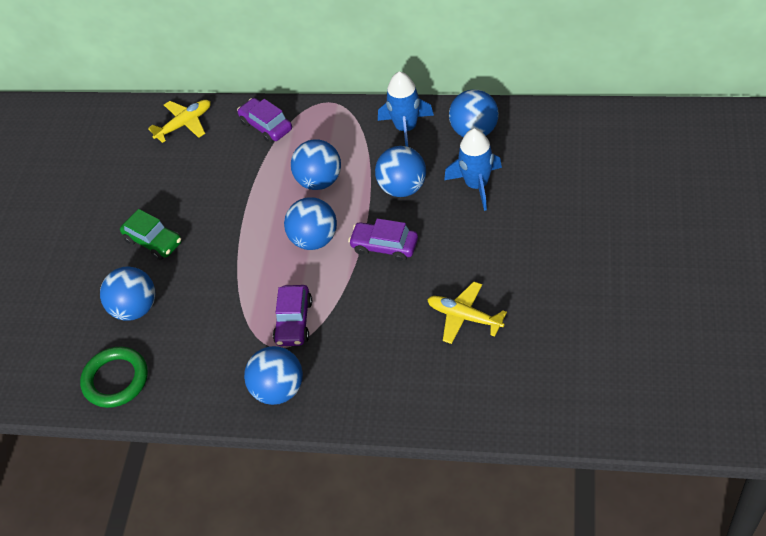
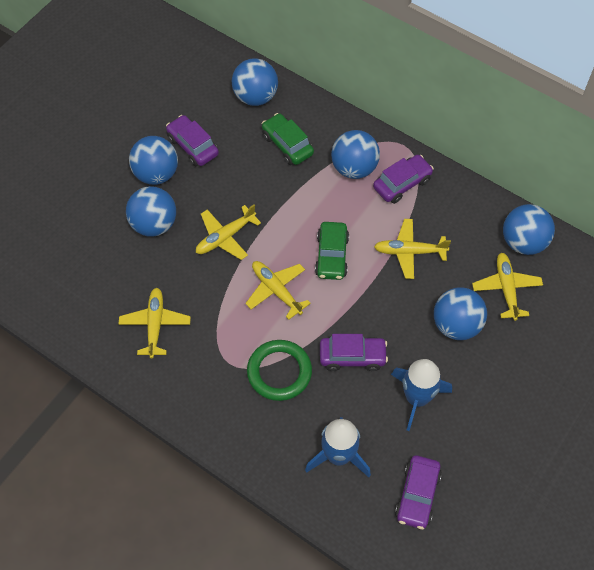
green car: [120,209,182,260] = 1 -> [262,113,314,165] [315,222,349,280] = 2
purple car: [237,98,292,143] [273,285,312,346] [348,218,418,262] = 3 -> [166,115,219,166] [320,334,388,371] [373,155,434,204] [395,456,442,529] = 4
yellow plane: [148,100,211,143] [427,282,507,344] = 2 -> [118,288,191,358] [196,205,261,260] [245,261,311,320] [374,219,451,279] [472,253,543,321] = 5

